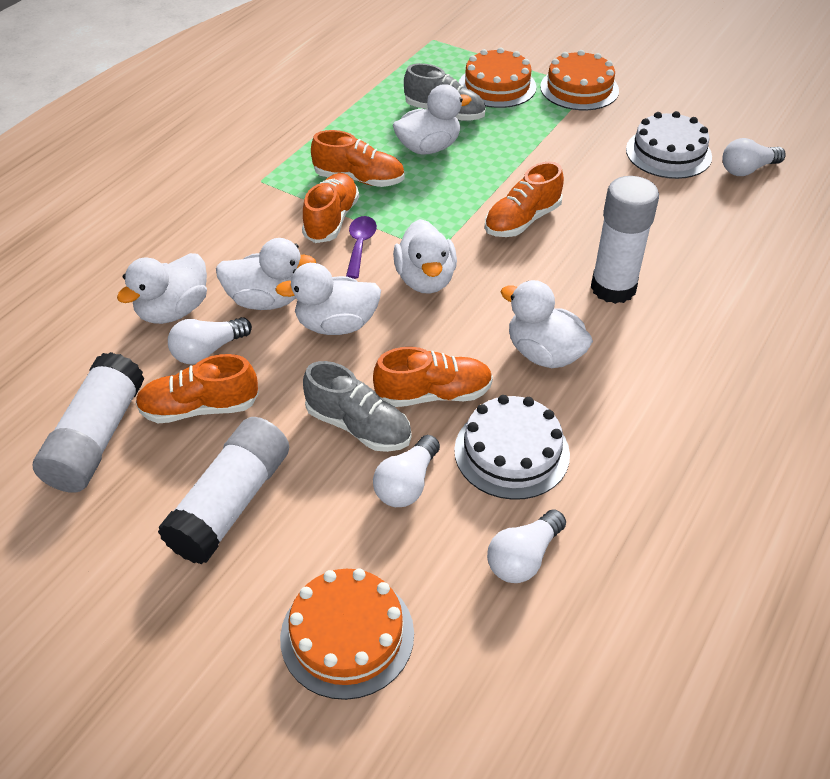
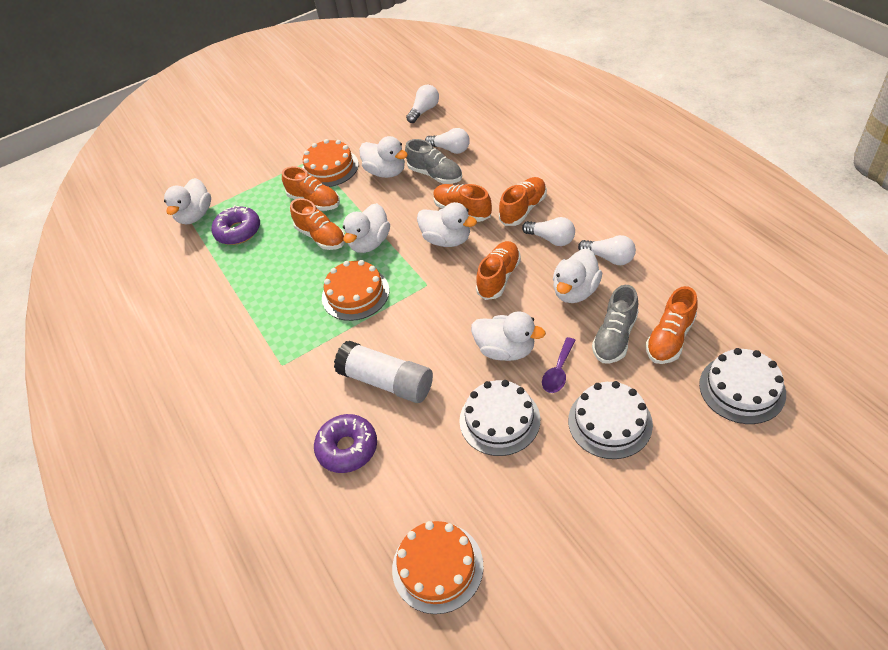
orange shoe: [135,354,259,423] [302,173,359,243] [311,130,405,187] [373,347,493,407] [485,162,564,237] = 5 -> [282,166,340,211] [290,198,345,250] [433,184,492,222] [476,241,521,300] [499,177,547,226] [646,286,698,364] = 6
purple donut: none = 0 -> [212,205,260,245] [314,414,377,473] = 2
white cake: [454,395,570,500] [626,111,712,179] = 2 -> [459,380,540,456] [568,381,653,459] [699,348,786,424] = 3
white glue stick: [33,352,145,493] [158,417,289,565] [591,176,659,304] = 3 -> [334,341,433,403] = 1

